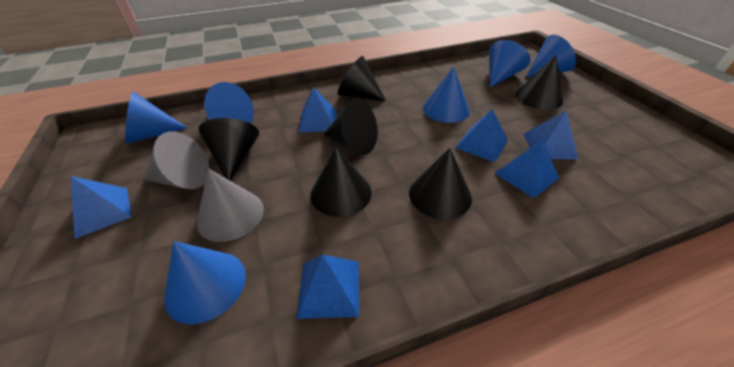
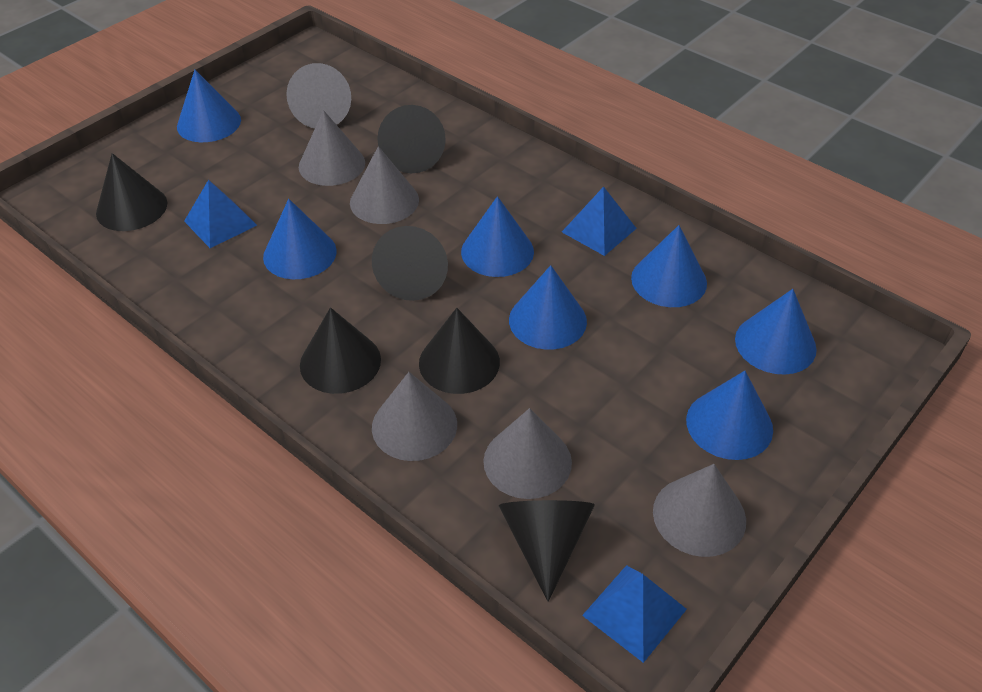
blue cone: [125,91,187,144] [164,241,246,325] [205,82,254,124] [423,66,470,123] [489,40,530,87] [526,35,576,77] = 6 -> [177,70,241,142] [263,199,337,279] [461,196,534,277] [509,265,587,350] [631,225,707,307] [686,371,773,460] [735,289,817,375] = 7
blue pyramid: [71,176,132,239] [296,255,359,319] [299,87,336,132] [456,109,508,162] [495,139,559,198] [523,110,578,159] = 6 -> [184,180,257,248] [562,186,637,256] [582,565,687,663] = 3
grey cone: [144,131,210,189] [197,168,264,242] = 2 -> [286,63,351,128] [299,110,365,186] [350,146,419,224] [372,372,457,461] [483,408,572,499] [653,464,746,557] = 6

